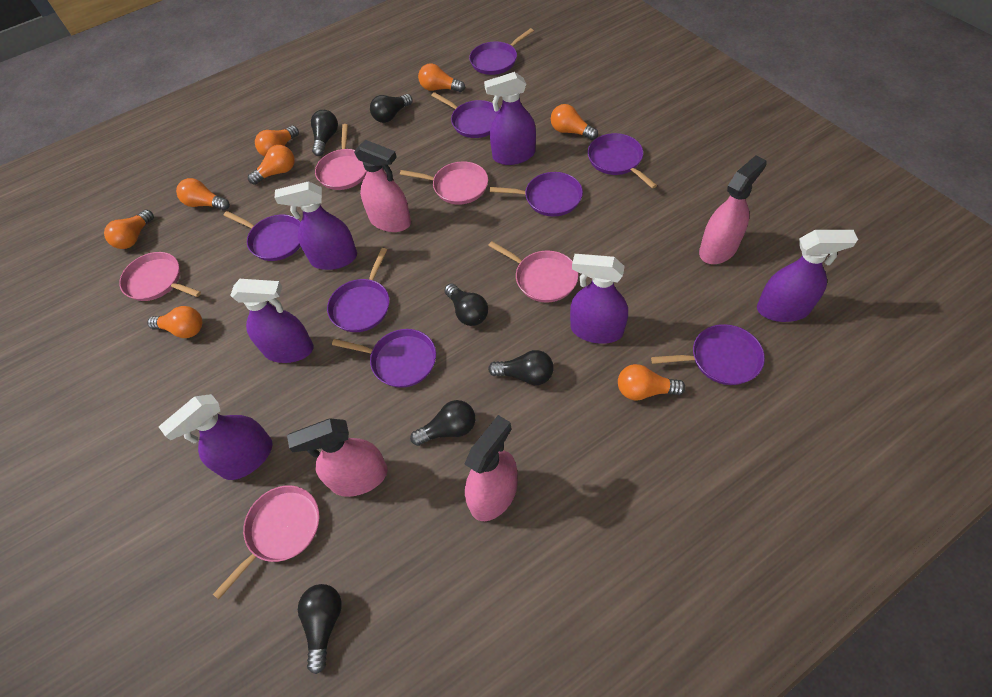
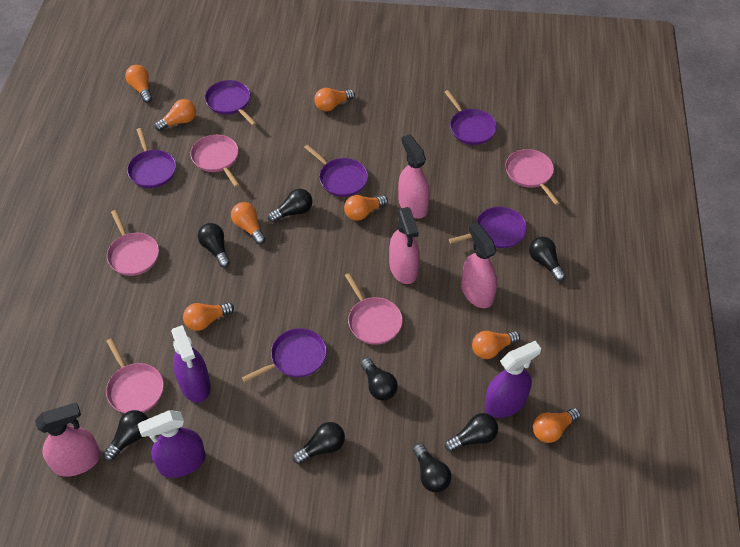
black light bulb: [298,584,342,674] [311,110,338,156] [370,94,412,123] [410,400,475,446] [444,283,488,326] [488,350,554,385] = 6 -> [103,410,148,461] [198,223,230,268] [268,189,313,222] [293,422,345,464] [361,358,398,401] [413,443,452,492] [445,413,498,452] [529,237,566,281] = 8
purple pan: [224,211,301,261] [327,248,389,332] [332,329,436,388] [431,92,500,138] [469,28,534,75] [490,172,583,216] [588,133,657,189] [651,324,765,385] = 8 -> [127,128,176,188] [205,80,256,126] [242,328,327,382] [304,145,368,197] [445,90,497,145] [449,207,527,248] = 6
purple spray bottle: [159,394,272,480] [230,279,314,363] [275,181,357,270] [484,72,536,165] [570,254,628,344] [757,230,858,322] = 6 -> [138,410,206,478] [171,325,211,403] [485,341,541,418] = 3

